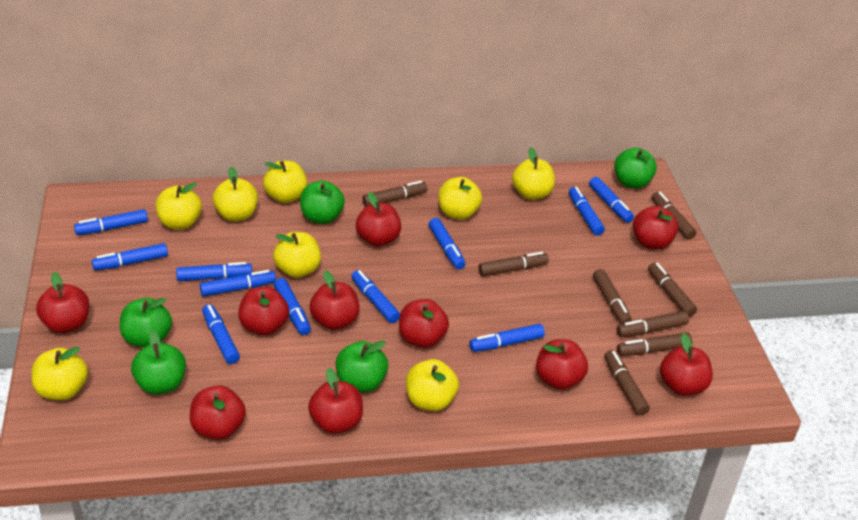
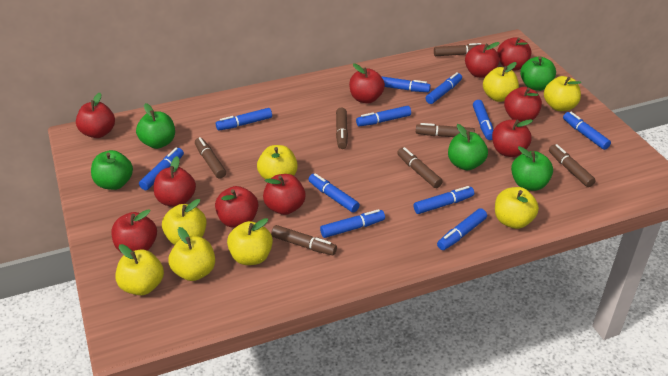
brown marker: [362,181,427,207] [478,252,549,276] [593,269,632,325] [604,350,650,416] [616,311,689,337] [617,332,692,356] [648,262,697,317] [651,192,696,240] = 8 -> [195,137,226,179] [271,225,337,255] [336,107,348,149] [397,147,443,188] [416,123,475,137] [434,43,481,56] [549,144,596,187] = 7

